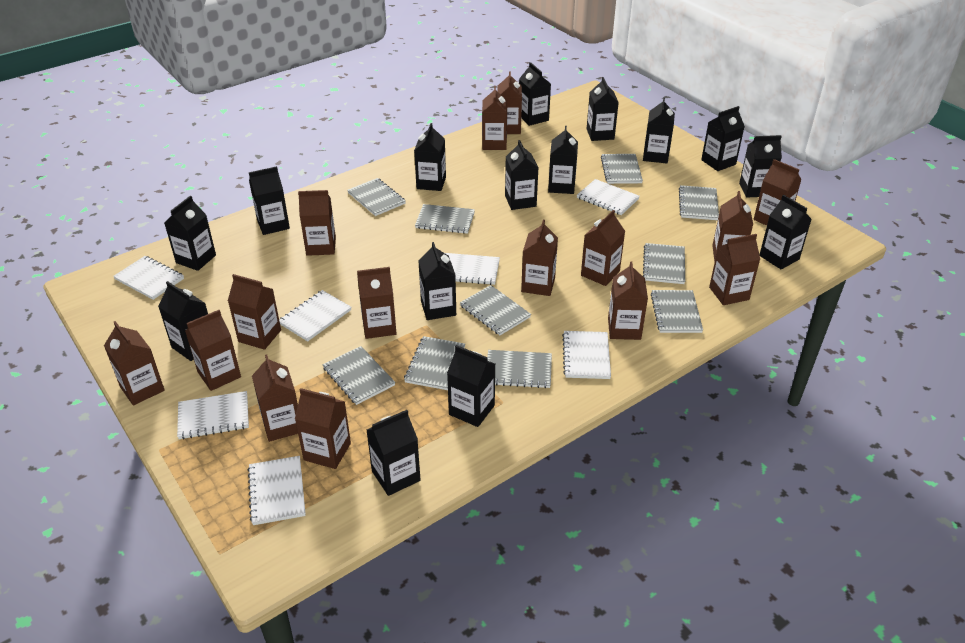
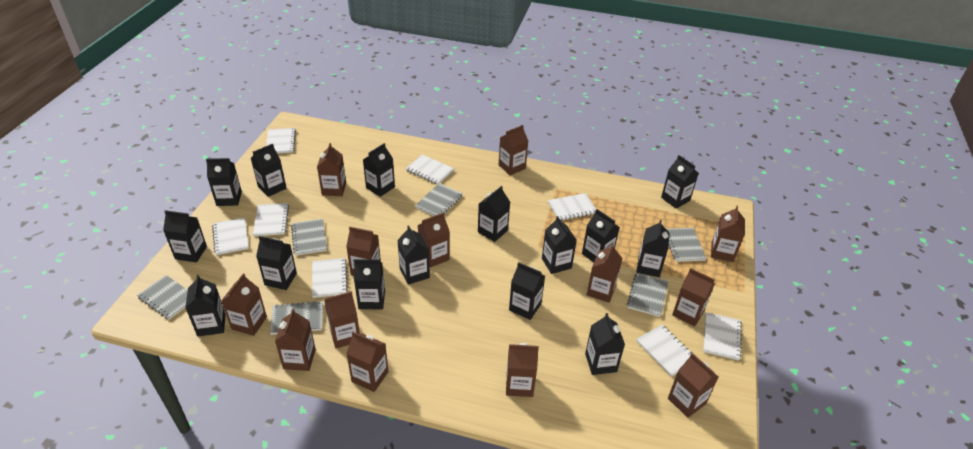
brown carton: [104,321,165,406] [185,310,241,391] [228,274,281,350] [252,355,298,442] [295,388,351,469] [298,190,336,256] [357,267,397,339] [482,86,507,150] [498,71,522,134] [521,220,558,296] [581,210,625,286] [608,261,648,340] [709,234,760,305] [712,191,753,262] [754,159,802,226] = 15 -> [221,273,267,336] [275,308,316,371] [317,143,346,196] [324,291,360,348] [346,227,381,276] [346,332,389,392] [418,212,450,268] [499,125,528,175] [506,343,539,397] [587,243,623,303] [668,353,718,418] [672,268,715,327] [711,206,745,262] = 13
grey notebook: [323,346,395,405] [347,178,406,216] [404,336,465,390] [415,204,475,234] [460,285,531,335] [487,350,552,388] [601,154,643,184] [643,243,685,284] [651,290,703,333] [679,185,719,220] = 10 -> [137,275,188,320] [270,301,323,335] [291,219,327,256] [415,183,463,216] [627,273,668,317] [666,228,707,262] = 6
white notebook: [113,256,184,300] [177,391,249,439] [248,456,306,525] [279,290,351,341] [445,253,500,285] [562,331,611,379] [577,179,640,215] = 7 -> [212,217,249,255] [253,203,289,236] [266,128,296,154] [312,258,348,298] [406,155,454,184] [548,193,596,221] [636,325,692,377] [703,312,742,360] = 8

